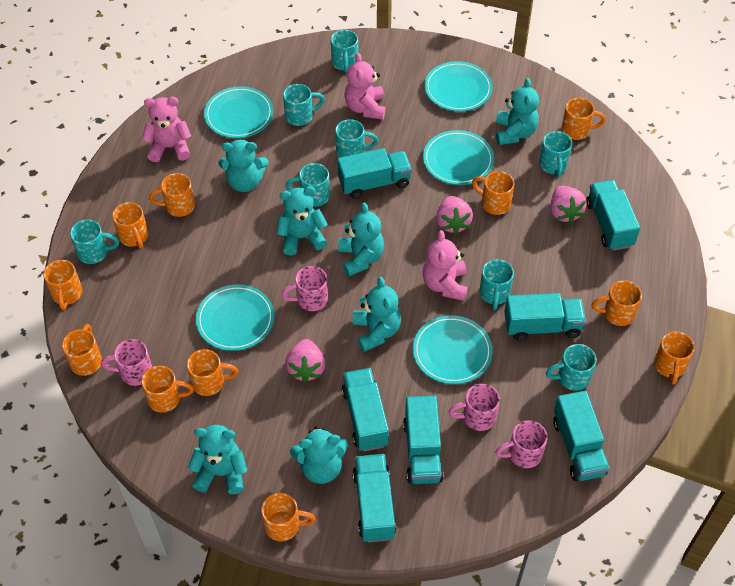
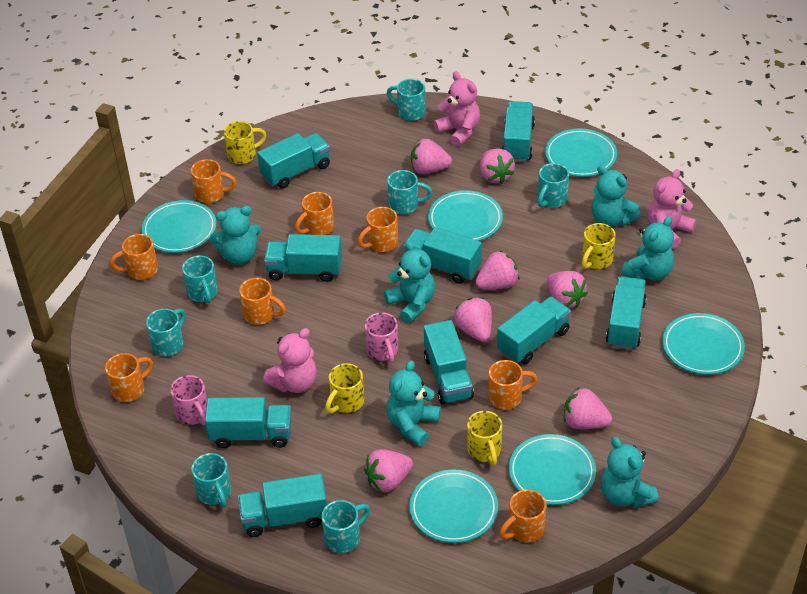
orange mug: [43,260,83,310] [62,324,102,376] [112,202,148,249] [141,366,194,413] [149,173,195,217] [187,349,238,396] [261,493,316,541] [472,171,514,215] [561,98,606,140] [591,280,642,326] [654,331,695,385] = 11 -> [105,353,153,402] [110,234,158,280] [191,159,236,203] [239,278,286,325] [295,192,334,235] [358,207,398,252] [488,360,537,410] [499,489,547,543] = 8
pink mug: [101,339,152,386] [281,266,328,311] [448,384,500,431] [495,420,547,468] = 4 -> [170,375,207,425] [365,312,399,363] = 2
pink strawberry: [285,339,325,383] [436,196,473,234] [550,186,587,223] = 3 -> [364,449,413,492] [411,139,452,174] [454,297,492,342] [475,251,520,289] [480,149,515,184] [547,271,588,308] [564,388,612,429] = 7
turquoise mug: [70,220,119,264] [283,84,325,126] [286,163,330,207] [331,30,358,73] [335,119,378,158] [480,259,514,310] [539,131,572,177] [546,344,597,391] = 8 -> [146,309,185,356] [182,255,218,303] [191,453,231,508] [321,500,370,553] [387,79,426,121] [387,170,433,214] [538,163,569,208] = 7
turquoise plate: [196,284,274,351] [204,86,273,138] [413,315,493,384] [423,130,494,185] [425,61,492,111] = 5 -> [142,200,216,253] [410,470,498,543] [428,190,503,241] [509,434,596,505] [545,128,617,177] [662,313,745,375] = 6
turquoise teddy bear: [188,425,247,494] [219,139,269,192] [277,186,328,255] [290,426,349,484] [338,202,384,276] [353,277,401,352] [496,78,539,145] = 7 -> [210,206,261,264] [384,241,435,323] [387,360,441,446] [591,165,641,227] [601,437,659,508] [621,216,674,281] = 6
turquoise truck: [337,148,412,199] [341,368,389,451] [353,454,396,542] [403,396,444,484] [504,293,586,341] [553,391,610,481] [586,180,640,251] = 7 -> [205,397,291,448] [238,474,327,537] [257,133,330,189] [264,234,342,282] [403,227,482,284] [424,320,474,405] [497,296,571,364] [502,101,535,162] [606,277,647,350] = 9
yellow mug: none = 0 -> [224,121,267,164] [325,363,364,413] [467,411,502,466] [582,223,616,269] = 4

